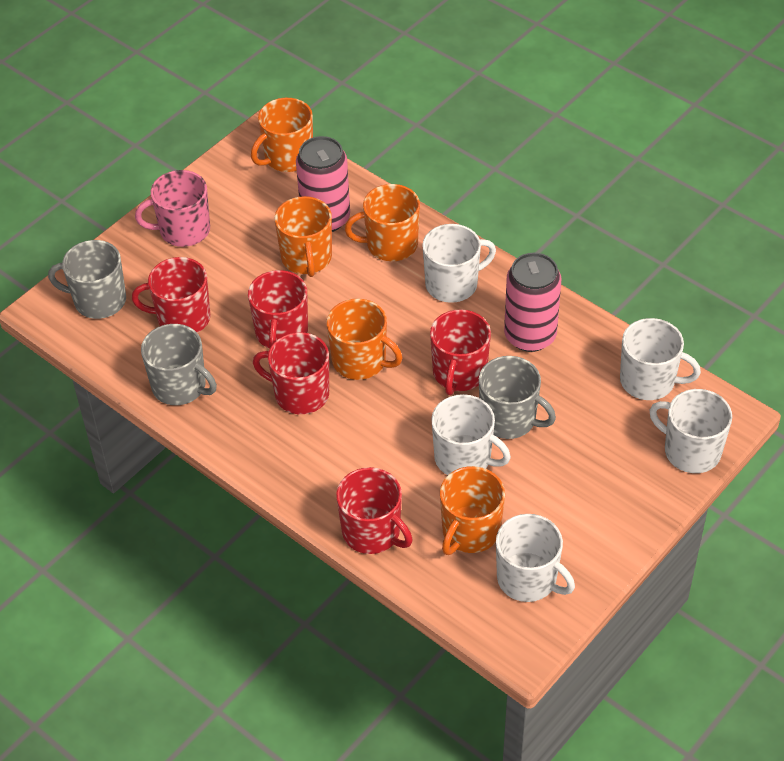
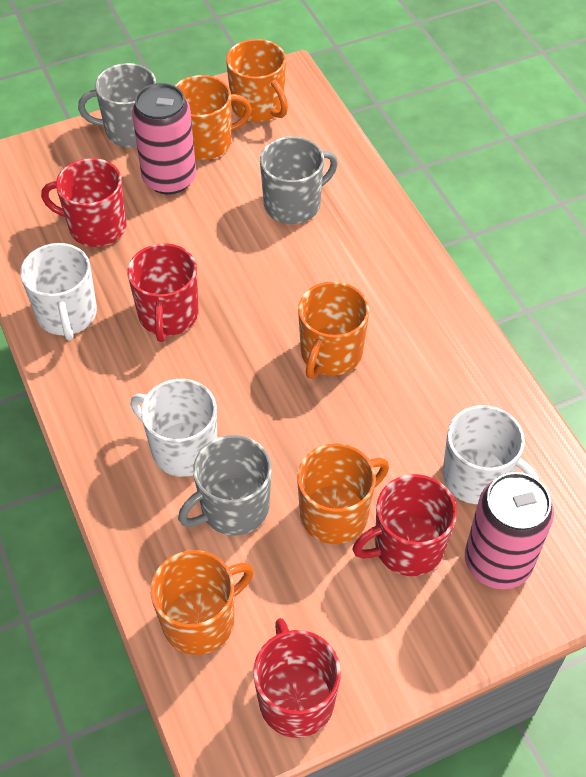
pink mug: [135,170,210,247] = 1 -> none = 0
red mug: [132,257,210,333] [248,270,308,348] [253,332,329,414] [336,467,413,554] [430,309,491,395] = 5 -> [41,158,127,247] [127,243,199,342] [253,618,341,738] [352,474,457,576] = 4
white mug: [422,224,496,303] [431,394,511,475] [496,514,575,602] [620,318,701,400] [649,389,732,473] = 5 -> [20,243,97,341] [131,379,217,477] [443,405,539,504] = 3

